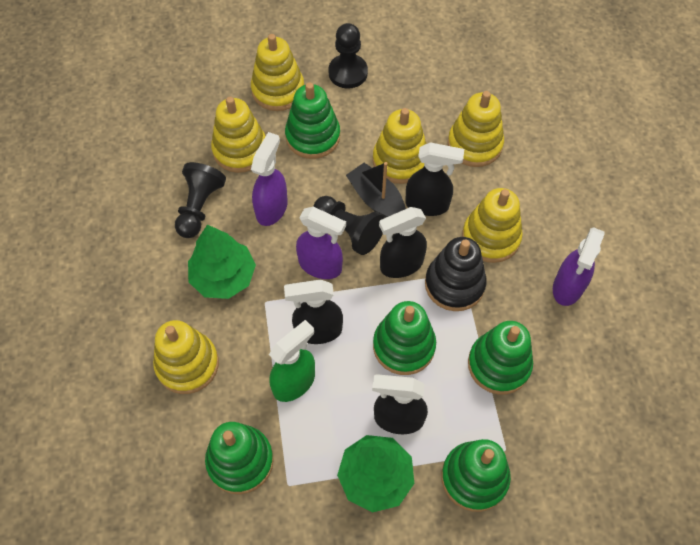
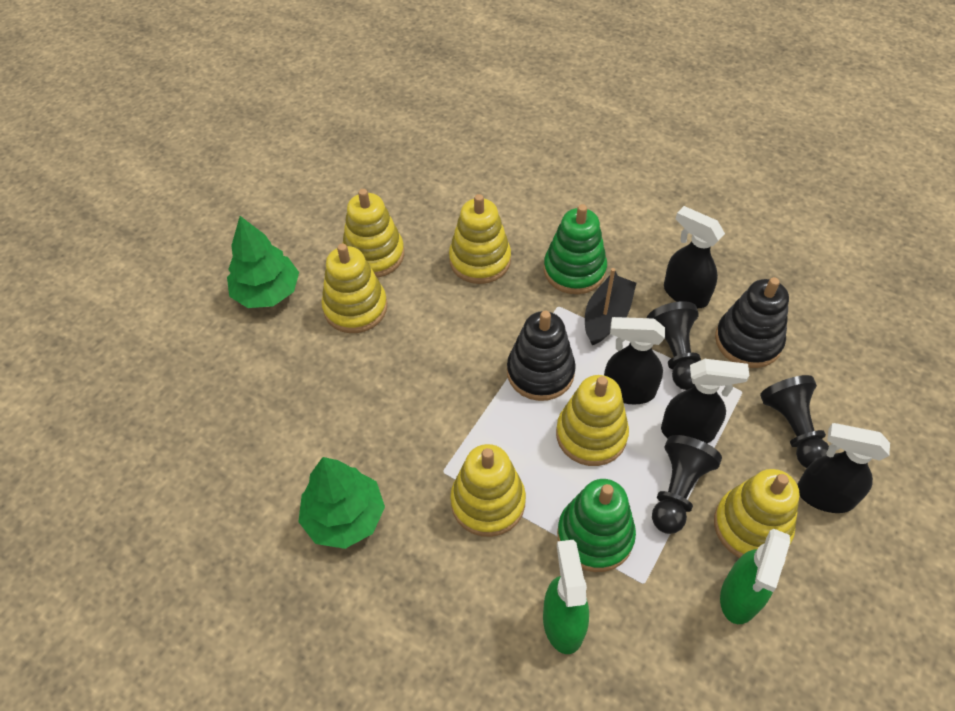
black stacking toy: [425,237,487,311] = 1 -> [507,311,576,401] [715,277,789,368] = 2
green spray bottle: [269,320,315,402] = 1 -> [543,540,589,654] [720,529,790,624] = 2
green stacking toy: [205,422,274,494] [285,82,340,159] [373,301,436,375] [441,439,511,512] [468,321,533,394] = 5 -> [544,204,607,294] [557,479,636,572] = 2
purple spray bottle: [251,132,288,226] [296,207,346,279] [553,227,605,306] = 3 -> none = 0

